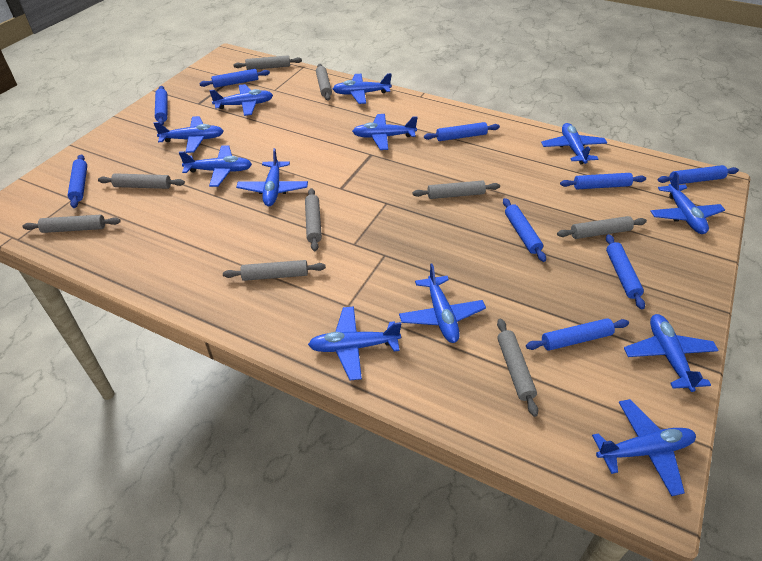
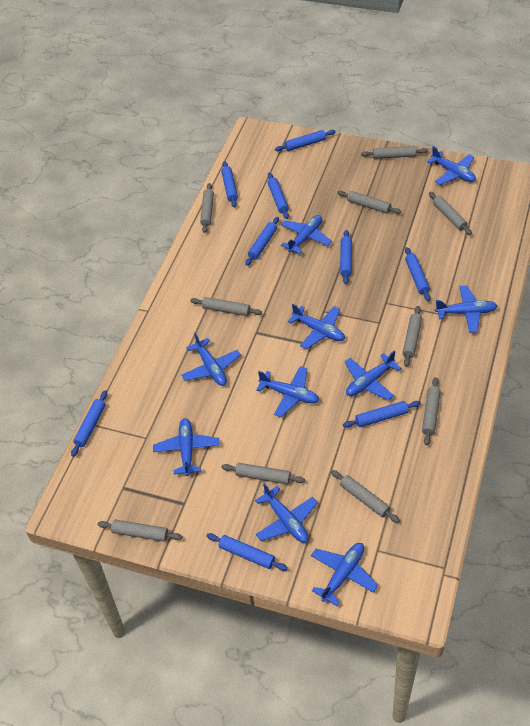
blue plane: [153,116,223,153] [179,145,252,187] [209,84,273,116] [236,148,308,206] [308,306,401,380] [333,73,392,104] [352,114,418,150] [399,264,486,343] [541,123,607,165] [592,399,696,496] [624,314,719,392] [651,172,725,234] = 12 -> [153,418,220,476] [181,332,241,386] [255,483,318,543] [256,366,319,417] [281,215,332,254] [288,304,345,349] [311,543,378,606] [345,350,401,401] [427,146,476,185] [435,285,497,333] = 10
grey rolling pin: [23,215,121,233] [98,173,185,189] [223,260,326,281] [233,55,302,70] [305,188,322,251] [316,64,332,101] [413,180,500,199] [497,319,538,417] [557,216,647,239] = 9 -> [97,519,182,542] [190,297,262,316] [200,183,214,233] [221,463,305,484] [331,470,400,523] [337,191,401,214] [361,146,428,159] [403,306,422,367] [422,377,441,445] [429,192,472,235] = 10

